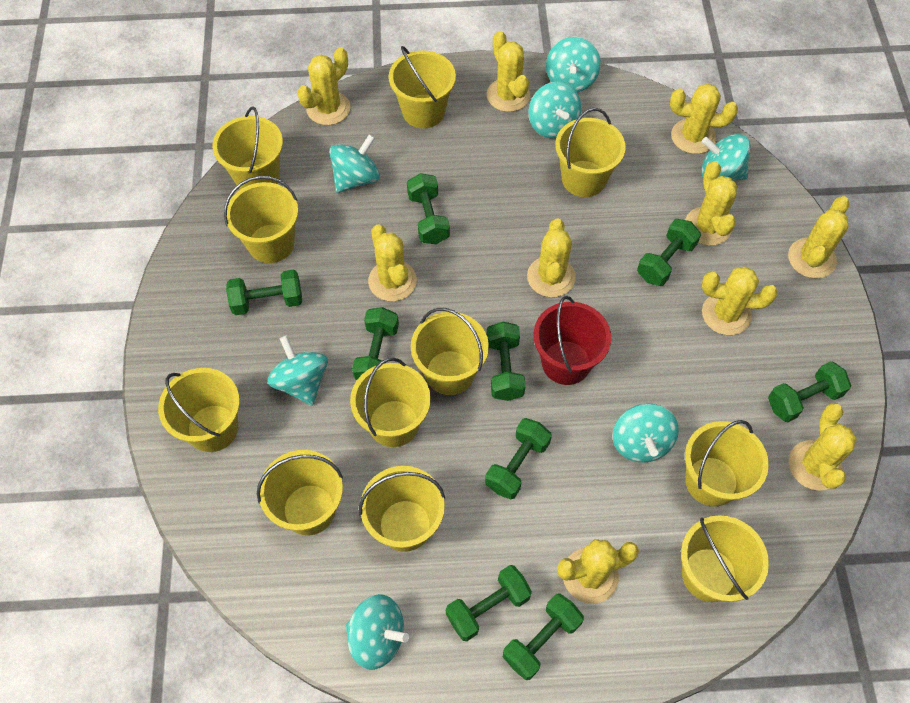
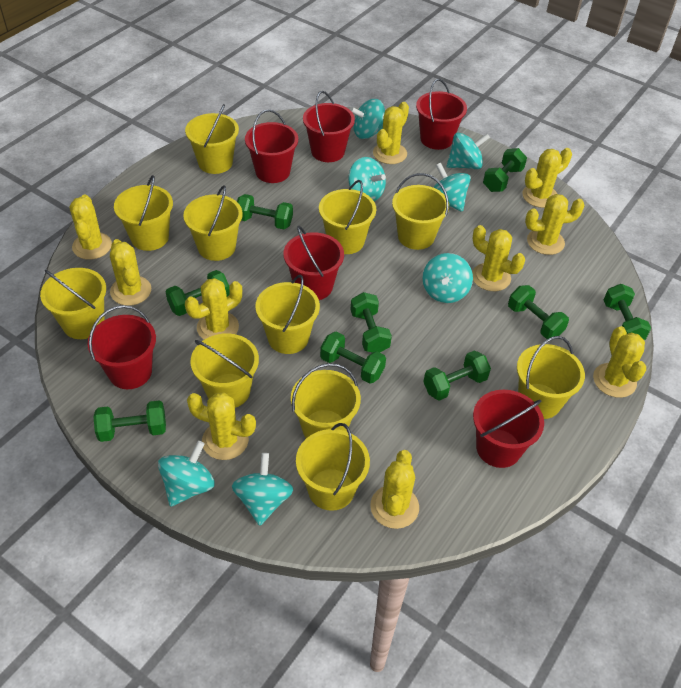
red bucket: [533,296,611,385] = 1 -> [87,305,156,389] [245,109,298,183] [283,225,344,300] [303,91,355,162] [416,79,467,150] [473,390,544,468] = 6

